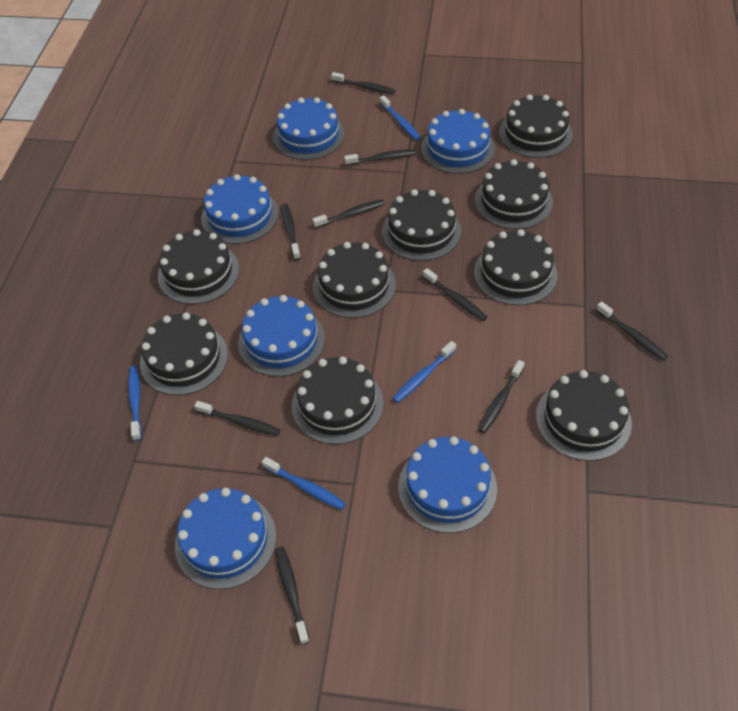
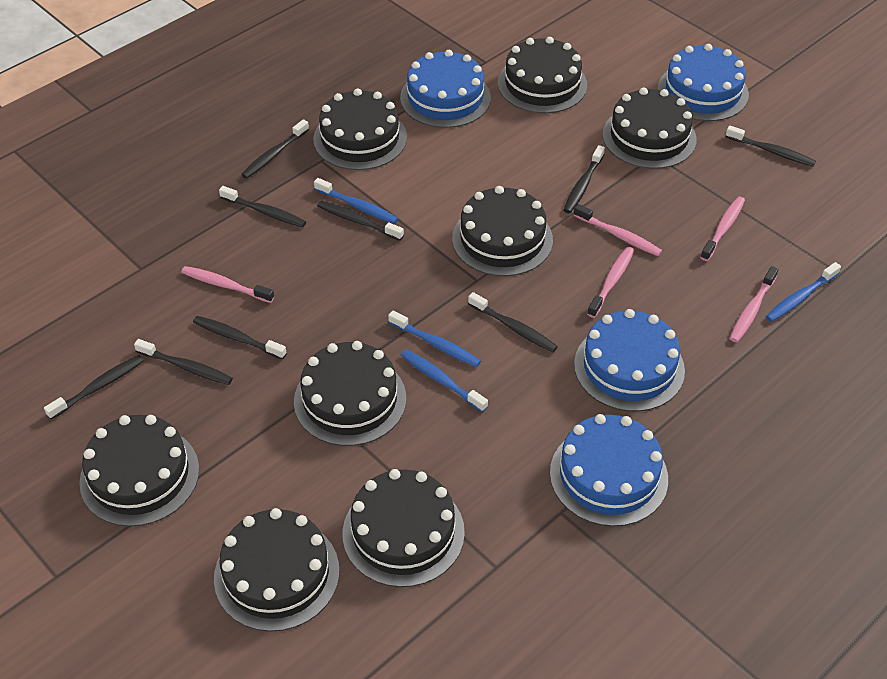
black cake: [140,312,228,395] [158,229,239,304] [292,357,384,444] [313,242,396,318] [382,189,461,261] [474,229,558,305] [475,159,553,229] [499,94,573,158] [536,370,632,461] = 9 -> [79,415,199,527] [214,508,339,632] [294,341,406,446] [313,88,407,170] [343,469,465,587] [452,186,553,276] [498,37,587,113] [603,87,697,169] = 8
blue cake: [175,488,276,589] [201,174,279,244] [238,295,325,377] [273,97,345,160] [398,437,497,533] [421,109,495,174] = 6 -> [400,50,491,128] [550,414,668,527] [574,309,685,412] [658,44,749,121] = 4
pink toothbrush: none = 0 -> [181,266,274,303] [574,204,662,256] [587,247,634,318] [700,196,745,261] [730,266,778,343] = 5

